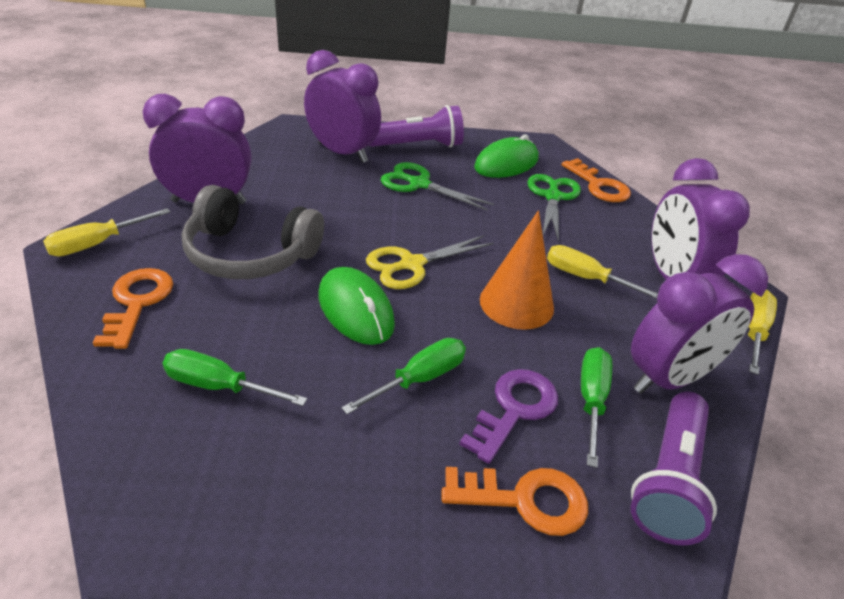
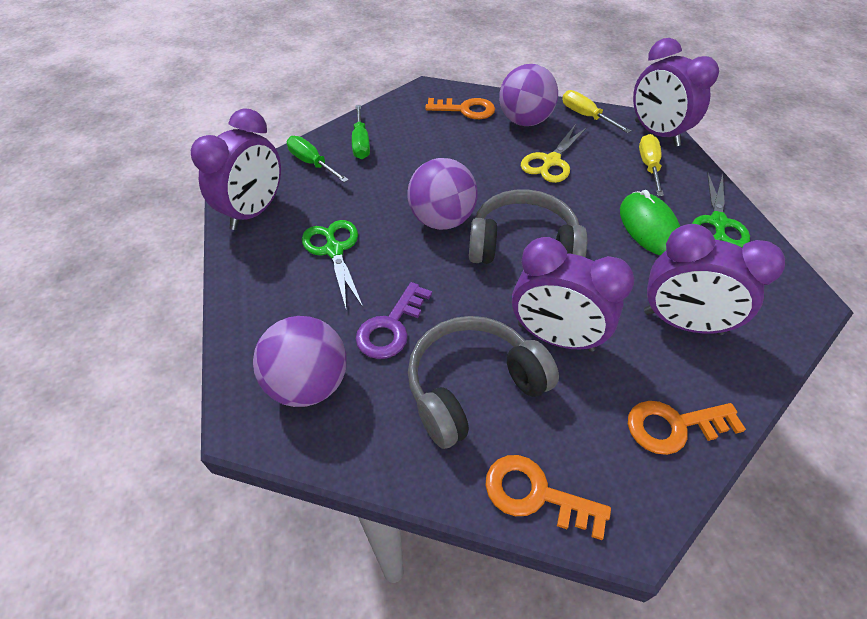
green mouse: [319,267,395,345] [474,135,539,178] = 2 -> [620,190,680,255] = 1
green screwdriver: [162,349,307,406] [341,338,466,415] [581,347,612,468] = 3 -> [287,136,349,183] [352,105,370,159] = 2
grey headphones: [182,185,324,279] = 1 -> [408,316,559,449] [469,189,587,264] = 2
orange cone: [480,211,554,330] = 1 -> none = 0
purple ball: none = 0 -> [253,316,347,407] [407,158,478,230] [499,64,558,126] = 3
purple flashlight: [369,105,464,147] [631,392,717,545] = 2 -> none = 0
yellow screwdriver: [43,208,170,256] [547,245,658,299] [747,290,777,375] = 3 -> [562,90,631,133] [639,134,664,196] = 2

